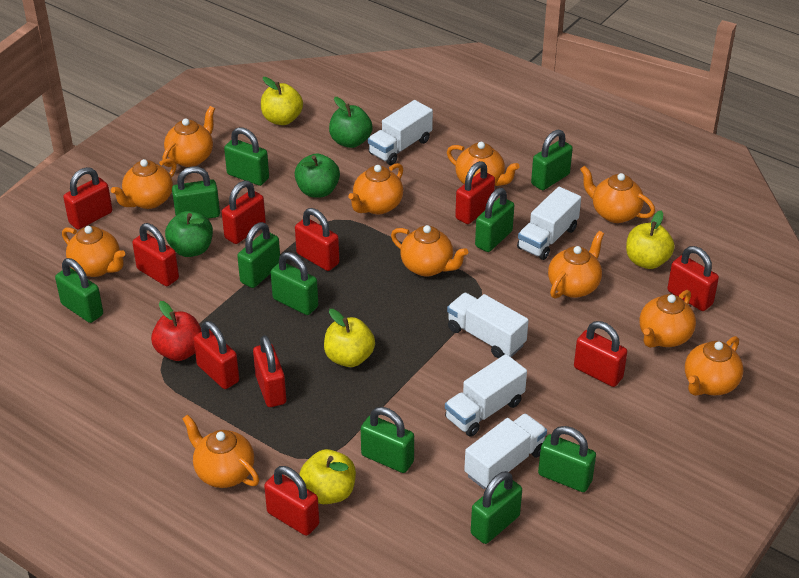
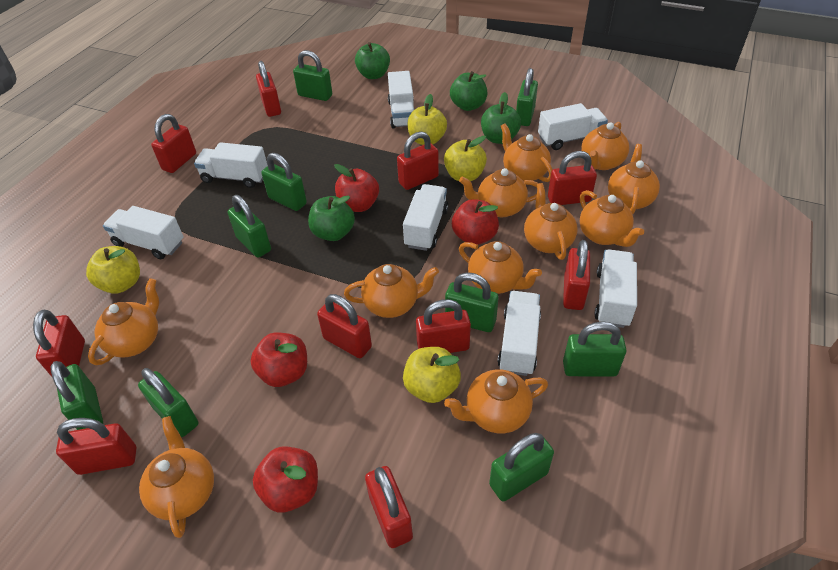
green apple: [165,211,213,257] [294,153,340,198] [329,97,373,148] = 3 -> [308,196,355,241] [355,42,390,79] [450,71,487,111] [481,92,521,144] = 4
green padlock: [55,258,103,323] [172,167,220,219] [224,127,269,186] [237,222,280,288] [271,252,318,315] [361,407,414,473] [471,471,522,544] [475,188,514,252] [531,130,573,190] [538,426,596,492] = 10 -> [51,361,103,430] [138,368,198,437] [228,195,271,258] [261,153,307,211] [293,50,332,101] [445,272,499,332] [489,433,554,502] [516,68,538,126] [563,321,626,377] = 9
red apple: [151,301,202,361] = 1 -> [250,333,307,387] [253,446,318,513] [334,164,379,212] [452,199,499,245] = 4
white truck: [368,100,433,165] [445,354,527,437] [447,293,529,358] [464,414,547,489] [517,187,581,260] = 5 -> [103,206,183,259] [194,142,268,188] [388,71,414,128] [403,184,448,251] [497,291,541,376] [538,103,608,150] [594,249,637,328] = 7

